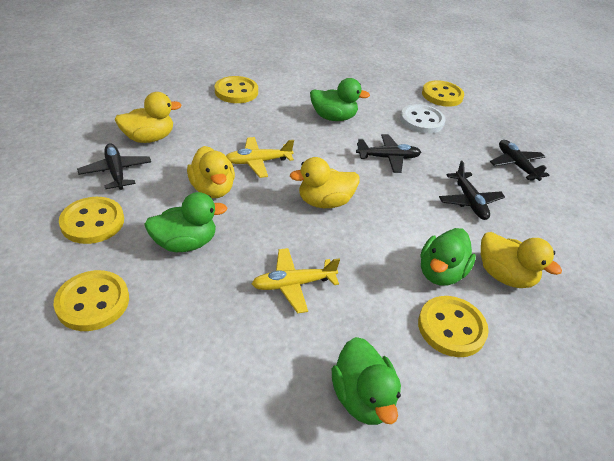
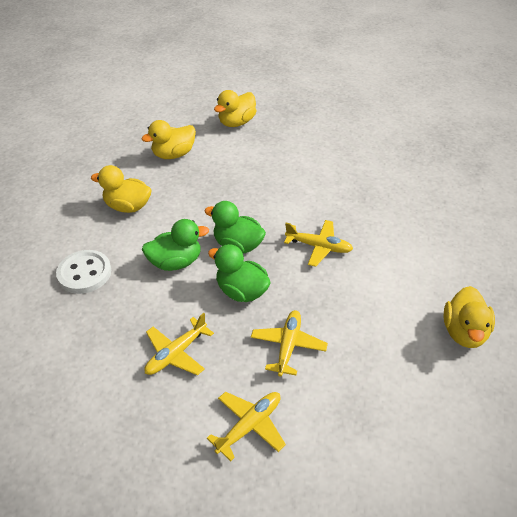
black plane: [77,144,151,190] [356,134,421,173] [439,160,505,220] [490,140,549,181] = 4 -> none = 0
green duck: [144,192,227,252] [310,78,370,121] [332,337,401,425] [421,228,476,286] = 4 -> [142,219,209,271] [204,201,266,254] [208,244,271,302] = 3
yellow button: [53,270,129,331] [59,197,124,244] [215,76,258,103] [418,296,489,357] [422,80,464,107] = 5 -> none = 0
yellow plane: [226,137,294,178] [252,248,340,314] = 2 -> [144,313,214,375] [207,392,286,461] [251,310,328,376] [284,220,353,267] = 4

